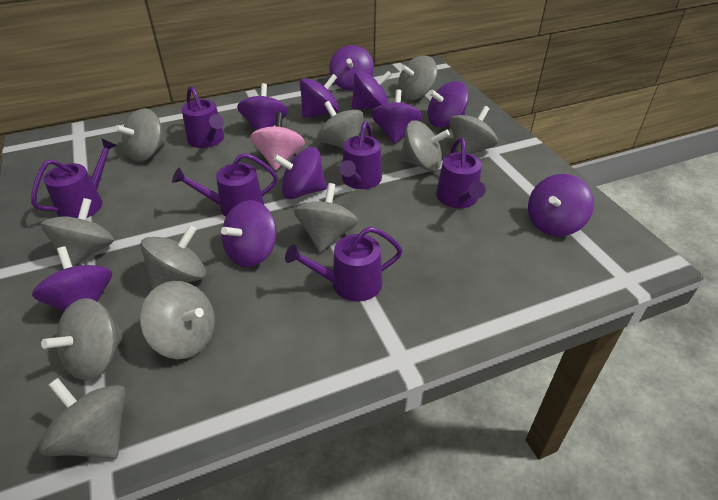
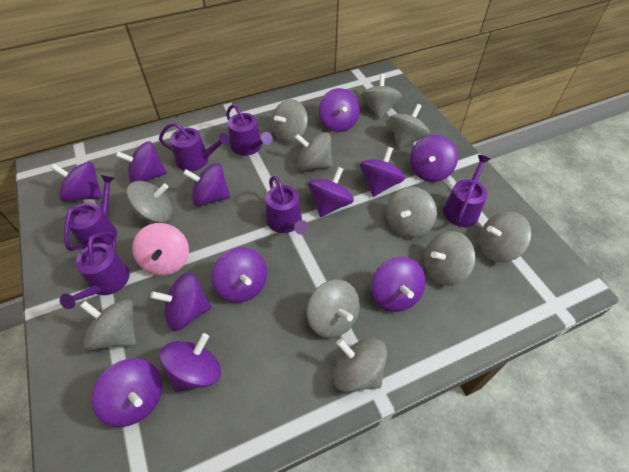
purple spinning top: [32,246,112,312] [221,200,276,267] [237,83,288,130] [273,147,327,199] [300,74,339,118] [329,45,374,90] [351,71,392,109] [371,89,422,144] [428,81,469,127] [528,174,594,237] = 10 -> [51,162,102,202] [91,358,163,427] [116,142,167,183] [150,273,211,331] [159,333,221,392] [183,163,231,206] [211,247,267,303] [308,167,354,217] [319,88,360,132] [360,147,405,197] [371,257,425,312] [410,135,458,182] = 12

